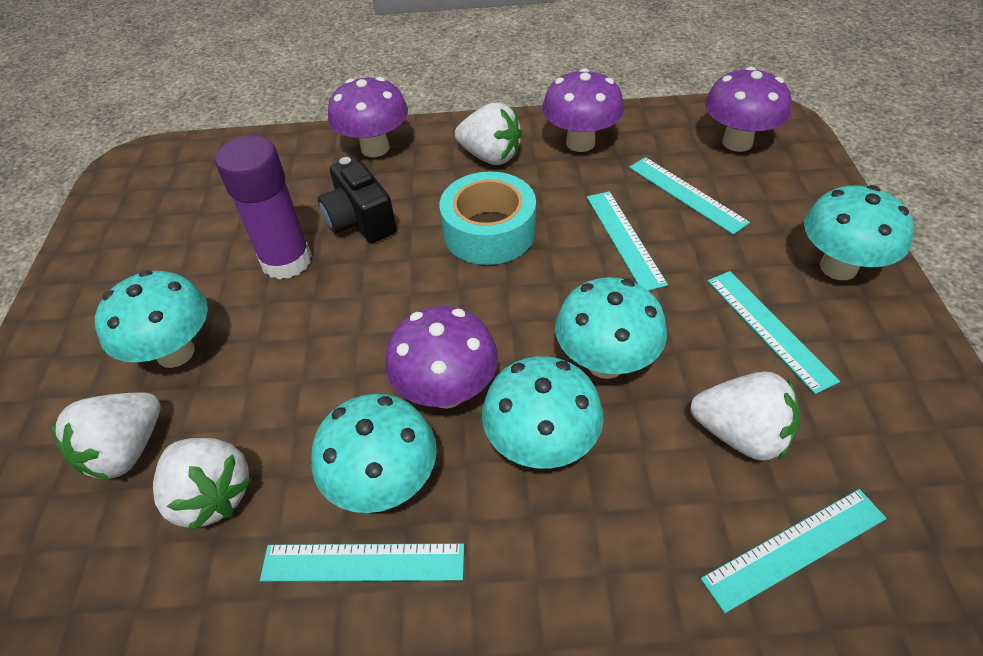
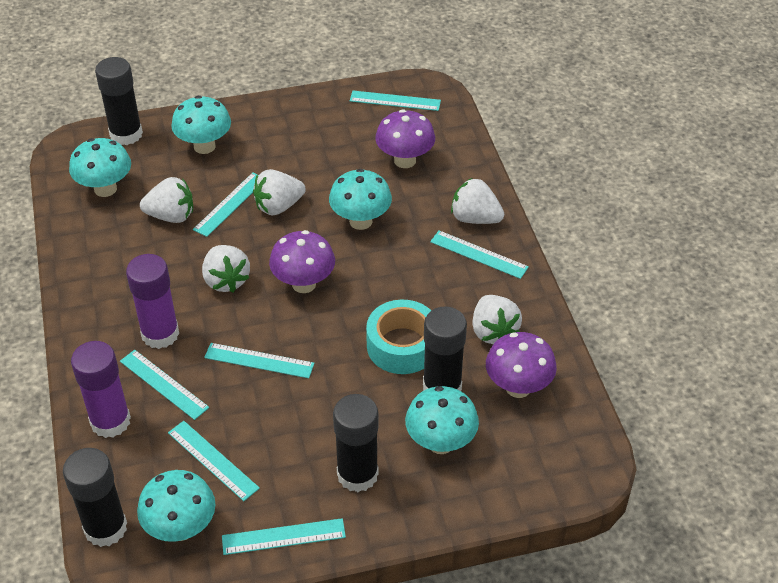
black camera: [318,157,397,243] = 1 -> none = 0
black glue stick: none = 0 -> [63,448,127,547] [95,57,143,145] [333,394,379,492] [423,307,467,391] = 4
purple glue stick: [215,136,312,279] = 1 -> [71,341,131,438] [126,254,179,349] = 2
purple mushroom: [328,77,408,157] [385,306,498,409] [542,68,624,152] [705,67,791,152] = 4 -> [269,230,335,293] [375,109,435,168] [486,332,557,398] = 3
turquoise ruler: [260,543,464,581] [587,191,668,291] [629,157,750,235] [701,489,886,613] [708,271,840,394] = 5 -> [120,350,209,420] [168,421,260,501] [193,172,259,237] [204,343,314,378] [222,518,346,555] [350,91,441,111] [430,231,529,279] = 7
white strawberry: [51,393,161,480] [153,438,252,531] [454,102,522,165] [691,371,800,461] = 4 -> [140,177,193,223] [202,245,250,292] [253,169,306,215] [451,178,504,224] [472,295,522,344] = 5

